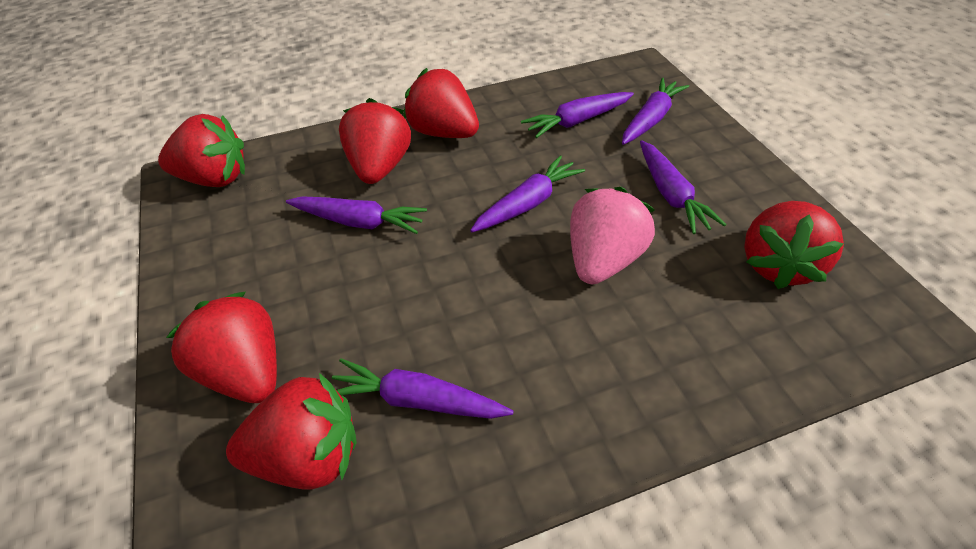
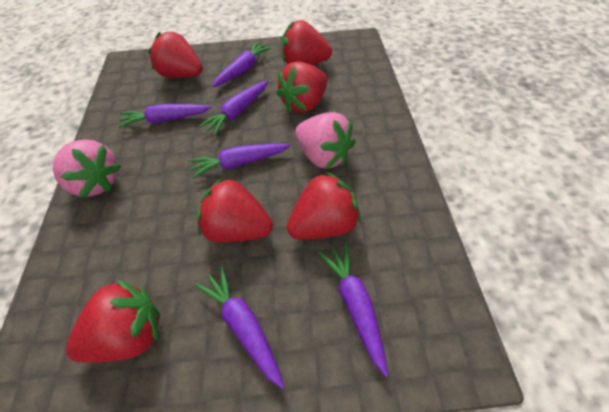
pink strawberry: [570,187,655,285] = 1 -> [53,139,121,198] [295,112,355,169] = 2

